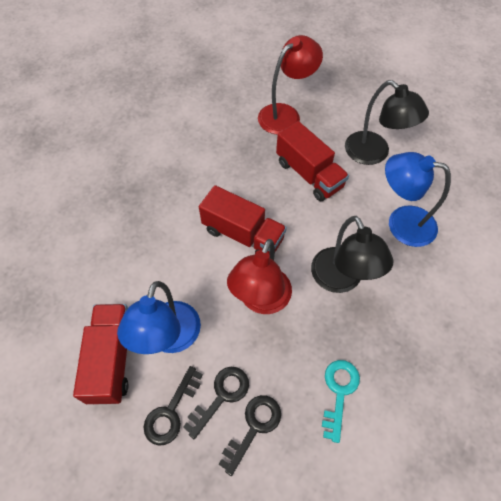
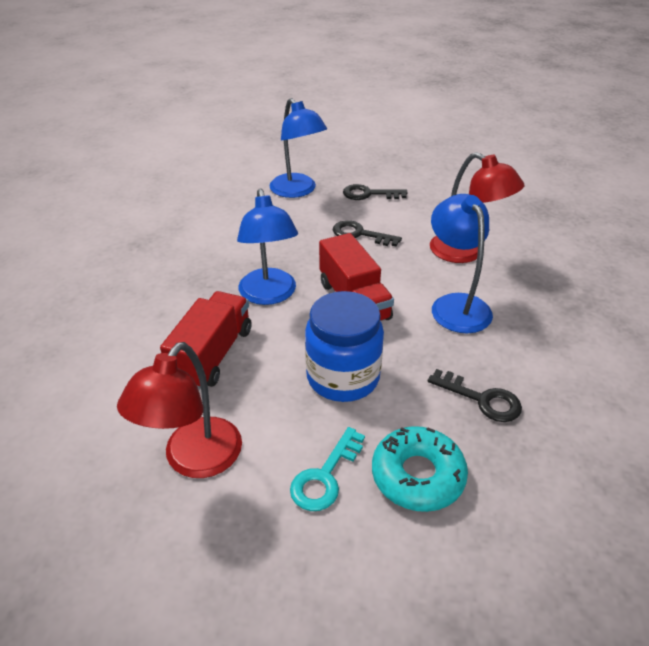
black lamp: [311,216,393,293] [345,80,429,165] = 2 -> none = 0
blue jar: none = 0 -> [305,291,384,402] = 1
blue lamp: [117,281,201,354] [385,152,451,247] = 2 -> [237,189,298,305] [269,98,327,198] [431,194,493,333] = 3
red truck: [73,304,128,404] [199,185,287,254] [276,121,349,202] = 3 -> [160,291,252,390] [319,233,394,321] = 2
turquoise donut: none = 0 -> [372,426,468,512] = 1

